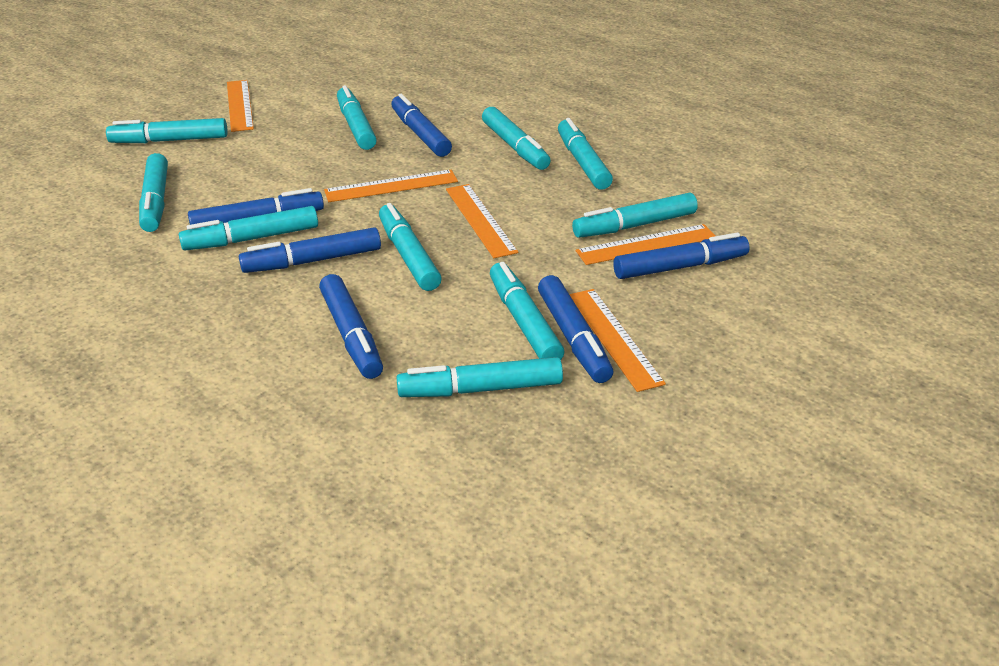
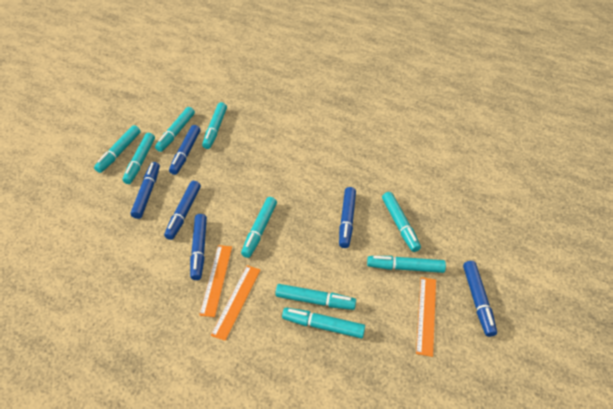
orange ruler: [227,80,254,132] [324,170,458,202] [446,184,519,258] [569,289,666,392] [576,224,715,265] = 5 -> [199,245,232,317] [211,265,260,341] [416,277,436,357] = 3
turquoise marker: [106,118,228,143] [139,153,168,232] [179,206,318,250] [337,85,377,150] [379,203,442,291] [396,357,563,397] [482,107,551,170] [490,262,564,360] [558,118,613,190] [572,193,698,238] = 10 -> [94,125,141,173] [122,133,155,184] [155,107,195,152] [202,102,227,149] [241,197,277,258] [275,284,356,310] [282,308,365,338] [367,256,446,273] [382,192,421,252] = 9

